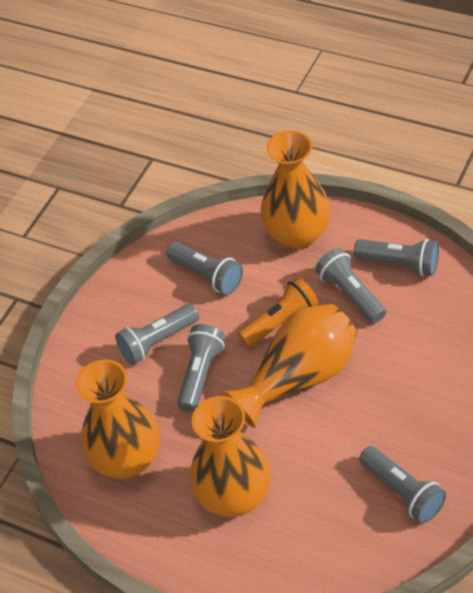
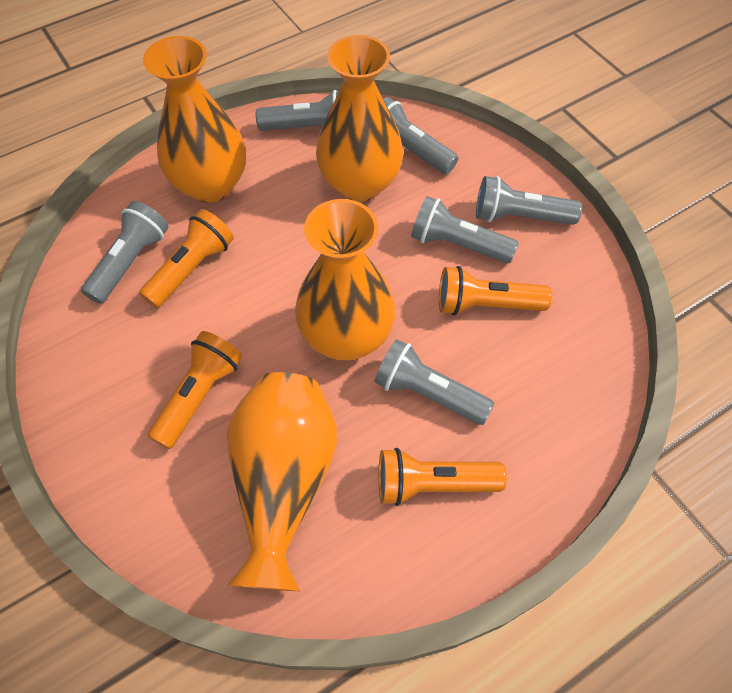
orange flashlight: [238,277,319,348] = 1 -> [139,209,234,308] [148,331,242,449] [378,448,507,506] [439,266,552,316] = 4

